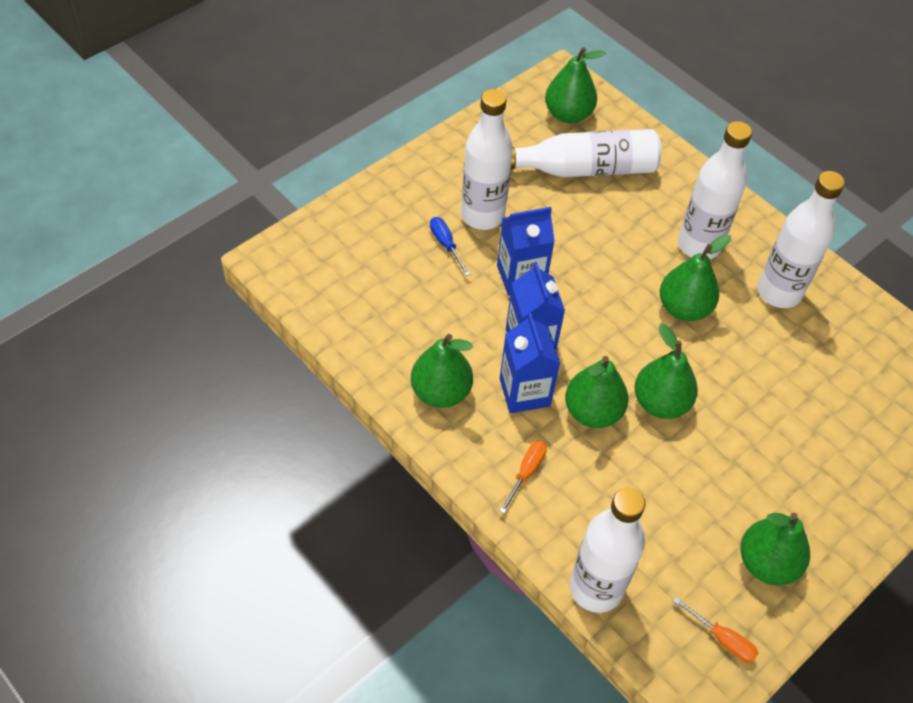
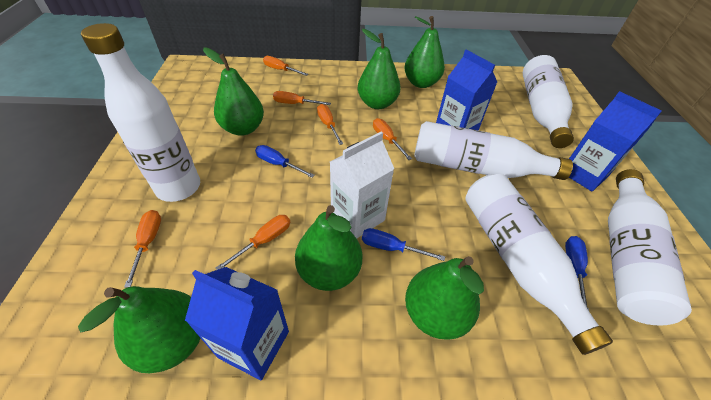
blue screwdriver: [430,217,471,276] = 1 -> [255,145,315,178] [362,228,445,261] [565,236,589,310] = 3
orange screwdriver: [500,440,547,514] [673,597,759,663] = 2 -> [124,210,161,288] [216,215,290,270] [263,56,308,76] [273,91,331,105] [317,104,343,145] [373,118,412,160] = 6
white carton: none = 0 -> [330,132,394,239] = 1

